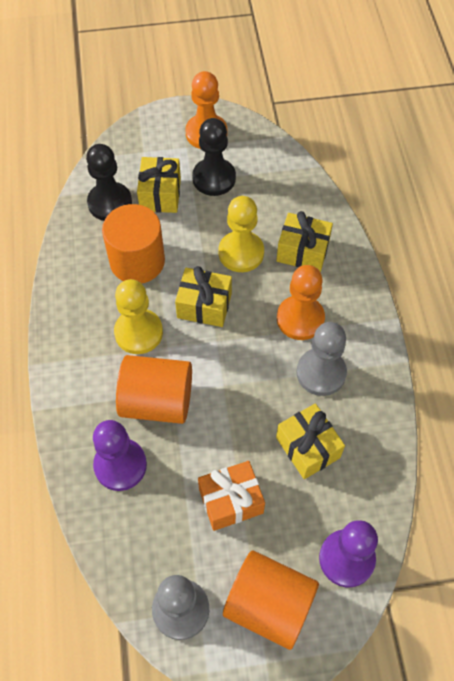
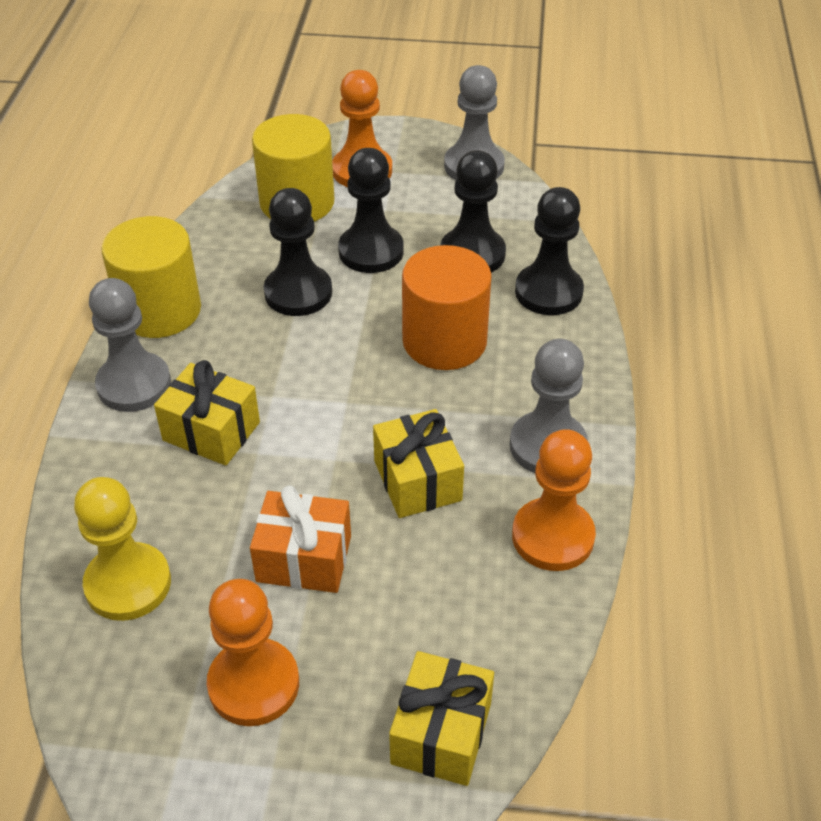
black pawn: [86,144,132,221] [192,118,236,196] = 2 -> [264,188,332,316] [338,148,404,273] [440,150,506,273] [515,187,584,315] = 4
grey pawn: [152,575,209,640] [297,322,347,396] = 2 -> [89,278,171,412] [444,65,505,180] [510,339,588,473] = 3
orange cylinder: [102,204,165,284] [116,355,192,424] [223,550,319,650] = 3 -> [402,245,492,370] = 1
orange pawn: [185,71,227,149] [277,265,325,340] = 2 -> [207,579,299,726] [332,70,392,187] [512,429,596,571] = 3
purple pawn: [93,420,147,491] [319,520,378,587] = 2 -> none = 0
yellow cylinder: none = 0 -> [101,216,201,338] [252,114,334,222] = 2
yellow gift: [137,157,181,213] [175,266,232,327] [276,211,333,272] [276,403,345,479] = 4 -> [154,360,260,465] [373,409,464,518] [389,651,494,786] = 3
yellow pawn: [114,279,163,354] [219,196,264,272] = 2 -> [74,477,171,621] = 1

